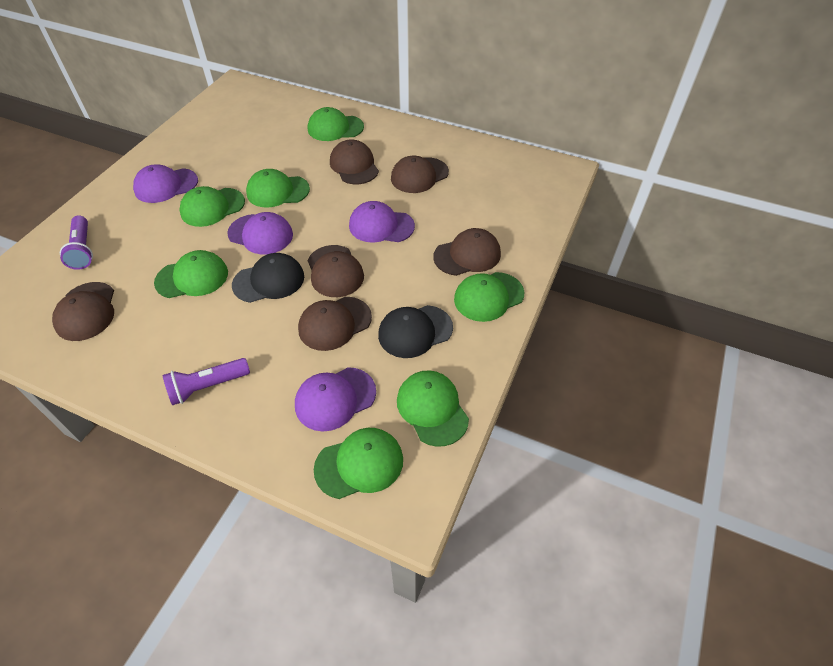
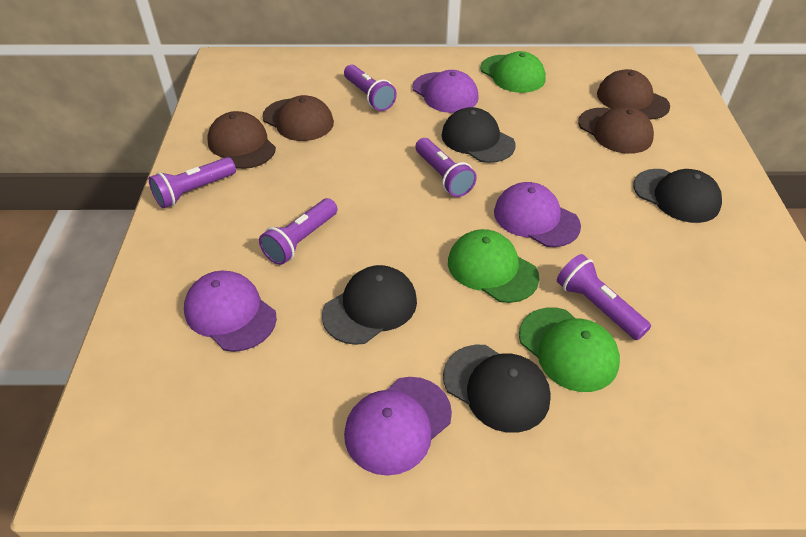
black cap: [232,253,304,303] [378,305,453,358] = 2 -> [322,265,417,345] [442,107,515,163] [443,345,551,433] [633,169,722,223] = 4
brown cap: [52,282,114,341] [298,297,372,351] [307,245,364,297] [330,139,379,184] [391,156,449,193] [433,228,501,276] = 6 -> [208,111,276,169] [262,95,334,141] [578,107,654,154] [597,69,670,120] = 4
green cap: [154,250,228,298] [179,186,245,227] [246,169,310,208] [308,107,364,141] [314,428,403,499] [397,370,469,447] [454,272,524,322] = 7 -> [448,229,539,303] [480,51,546,93] [519,307,620,392] = 3
purple flashlight: [60,215,93,270] [163,358,250,405] = 2 -> [149,157,236,208] [259,198,337,265] [344,65,397,111] [415,138,477,197] [557,254,651,340] = 5

